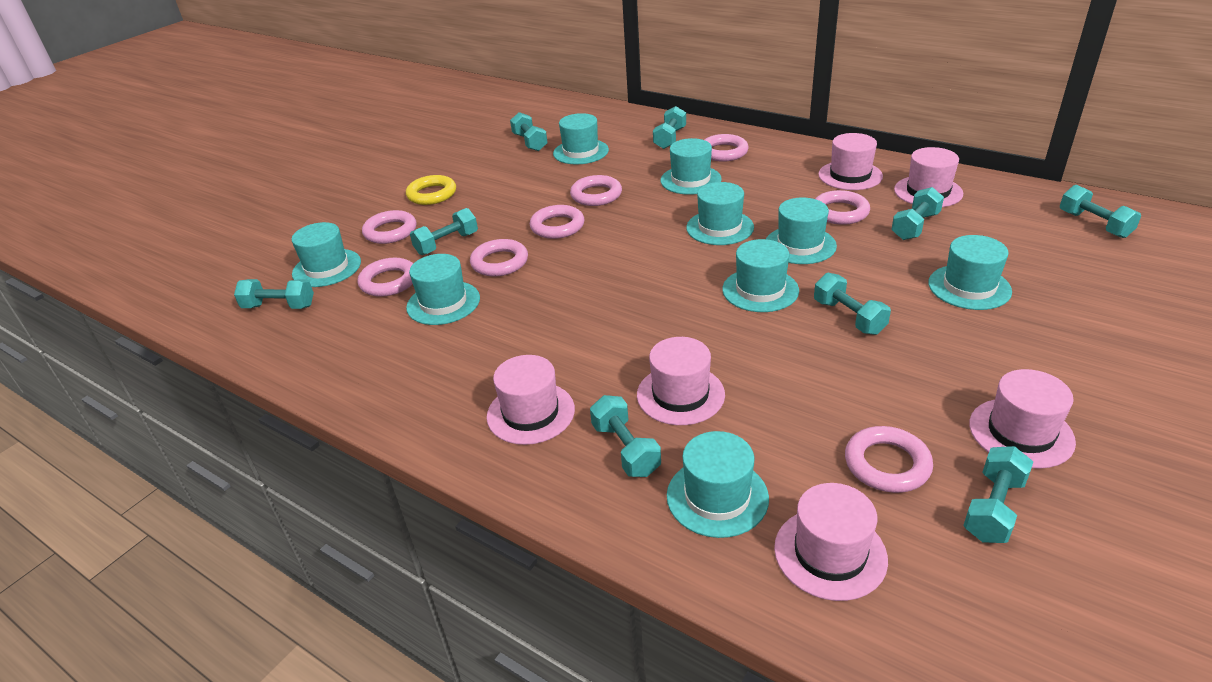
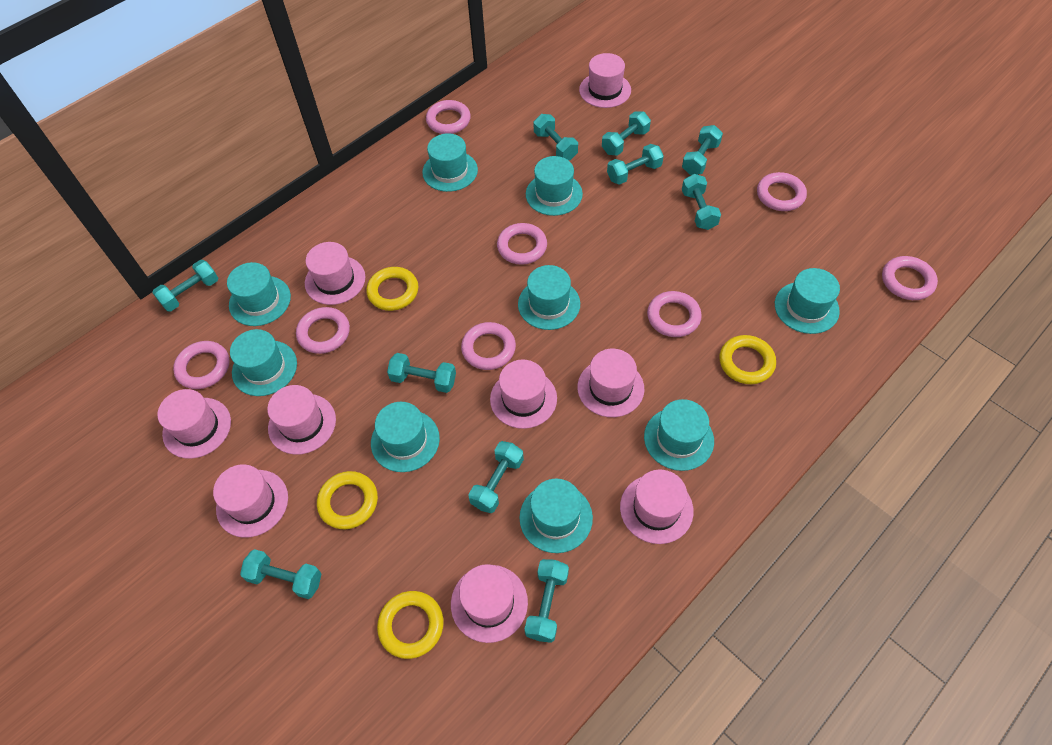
pink hat: [487,355,575,445] [637,337,725,425] [774,483,888,601] [818,133,883,190] [894,147,963,207] [969,369,1076,469] = 6 -> [157,389,231,459] [213,464,288,538] [267,385,336,455] [305,242,365,305] [451,564,528,643] [490,359,557,429] [577,349,645,417] [579,53,631,108] [620,469,694,544] = 9
turquoise dumbbell: [234,279,314,309] [410,208,478,255] [510,112,548,151] [590,395,661,477] [653,106,686,149] [814,273,891,335] [891,187,944,240] [963,446,1033,543] [1060,185,1141,238] = 9 -> [152,260,218,311] [240,549,321,599] [387,353,456,393] [468,441,524,513] [524,559,569,643] [534,114,578,160] [602,111,651,156] [607,144,664,185] [682,125,723,175] [682,174,721,230] = 10
yellow ring: [406,175,456,205] = 1 -> [317,471,378,529] [366,267,418,311] [377,591,444,659] [719,335,776,384] = 4

